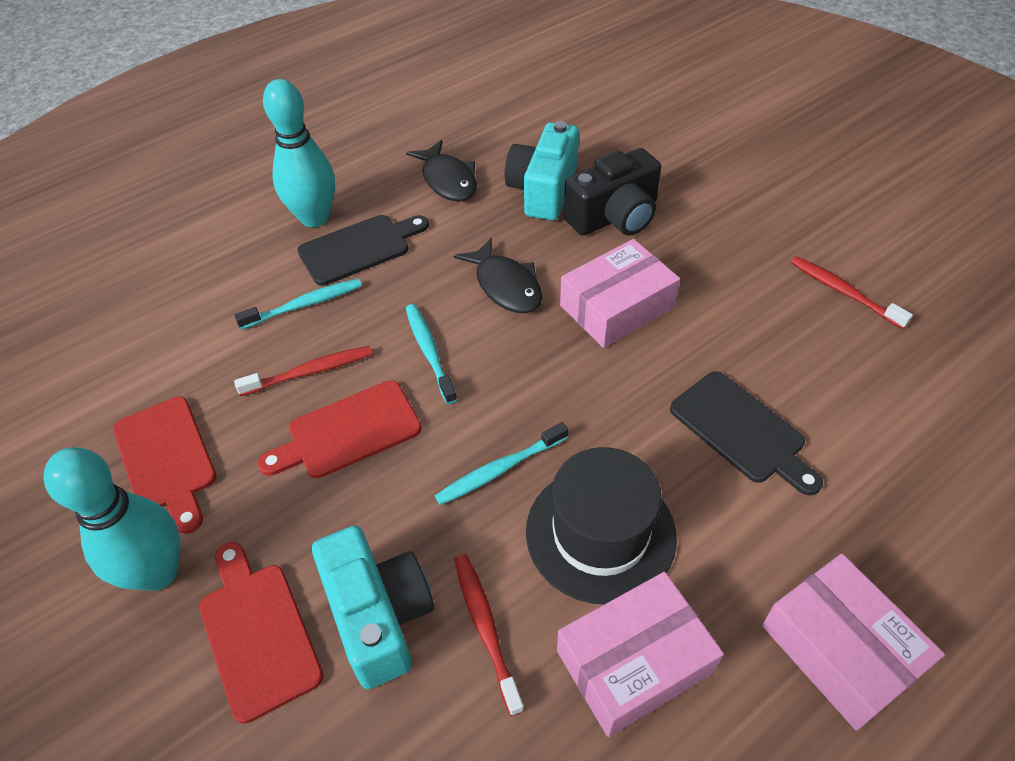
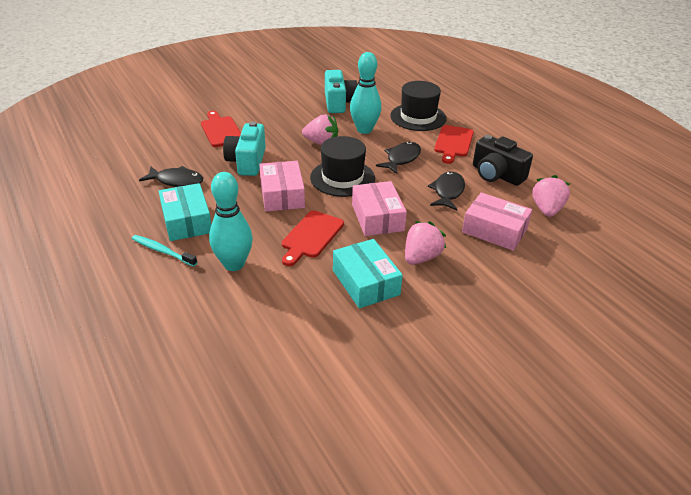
black cutting board: [297,215,429,286] [670,371,823,495] = 2 -> none = 0
black fish: [406,140,477,202] [454,238,543,313] = 2 -> [139,166,203,187] [376,142,421,174] [428,172,465,210] = 3
black hat: [526,447,677,604] = 1 -> [310,136,375,197] [390,81,447,131] = 2
pink strawberry: none = 0 -> [302,115,338,145] [405,221,446,265] [532,175,570,217] = 3
red toothbrush: [234,346,373,396] [454,554,524,716] [791,257,913,329] = 3 -> none = 0
turquoise box: none = 0 -> [159,183,211,241] [333,239,403,308] = 2
turquoise toothbrush: [234,279,362,329] [406,304,457,404] [435,422,568,505] = 3 -> [132,235,197,267] = 1

